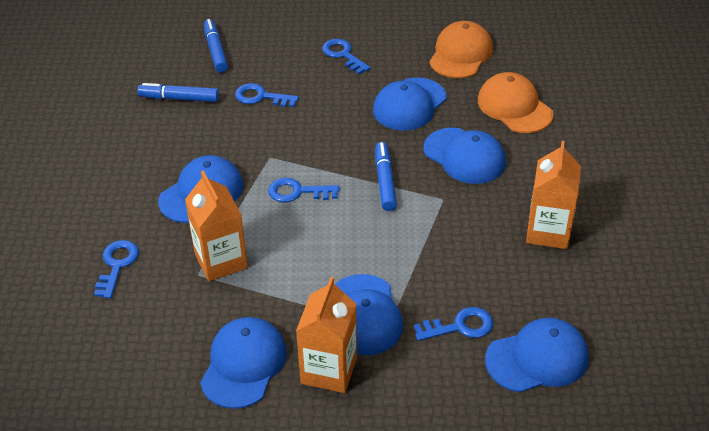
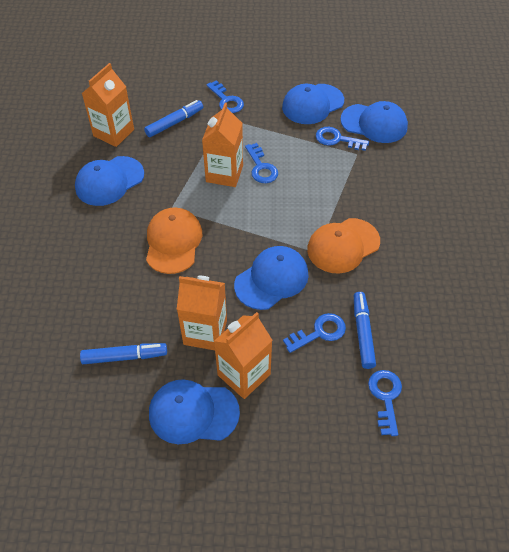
blue cap: [158,155,243,223] [200,317,287,409] [335,274,403,355] [373,78,446,130] [423,128,506,184] [485,318,589,393] = 6 -> [75,156,144,206] [149,379,240,444] [234,246,309,310] [282,84,344,124] [340,101,408,143] = 5
orange carton: [185,170,248,281] [296,277,357,393] [526,141,581,249] = 3 -> [82,63,134,147] [177,276,227,350] [202,103,243,187] [214,312,273,399] = 4

